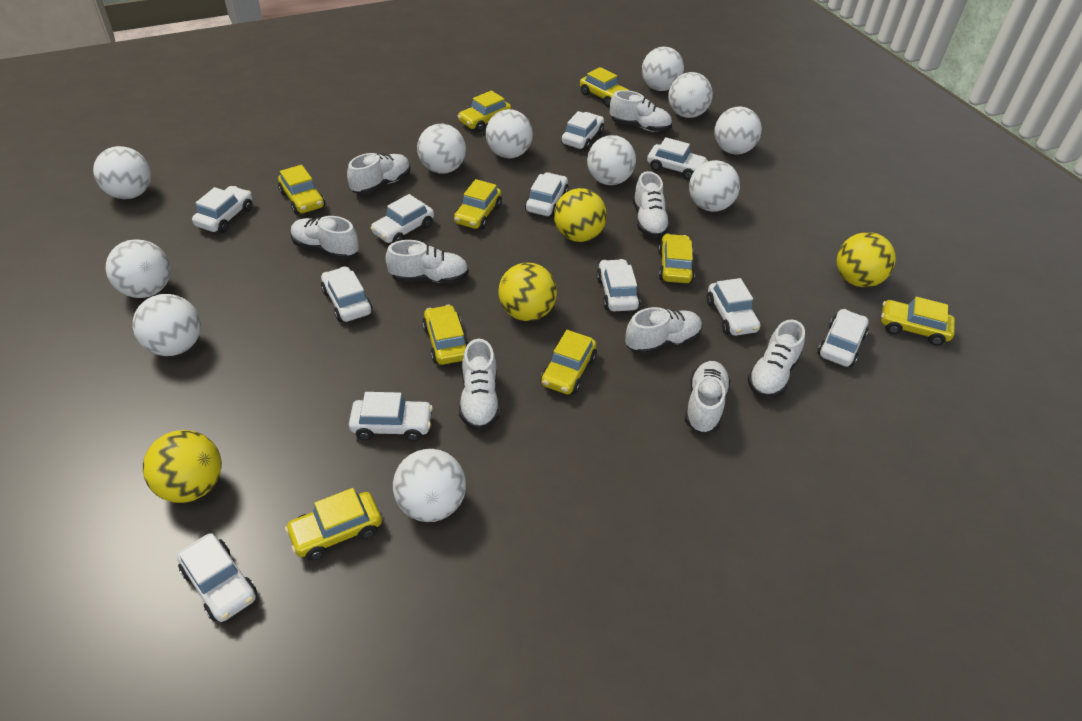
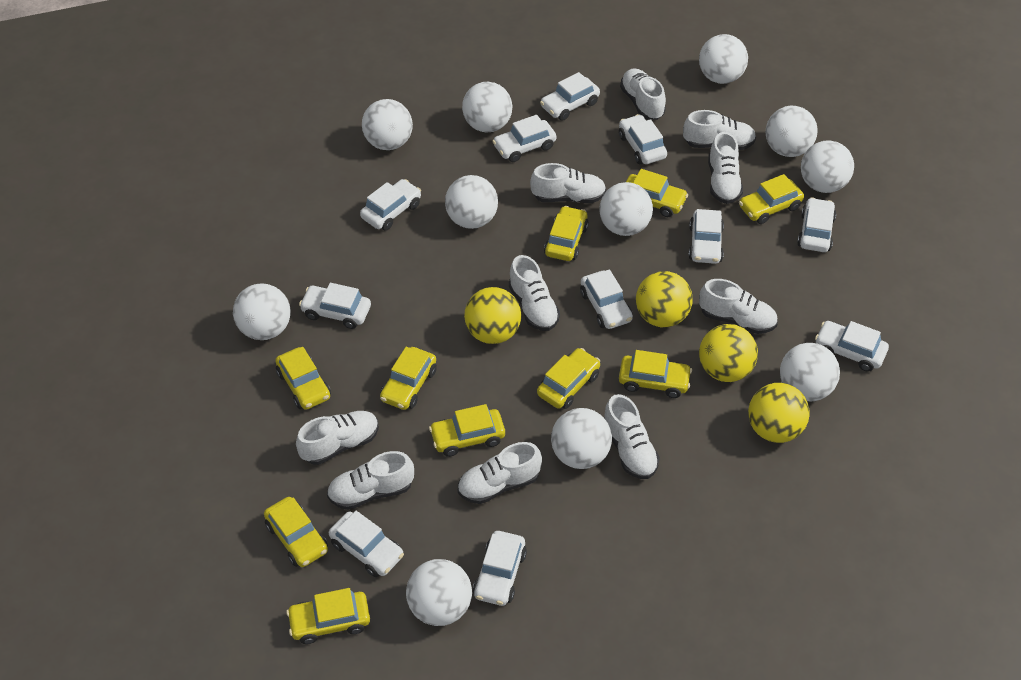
white shoe: [291,216,359,260] [347,153,411,194] [385,240,469,283] [459,339,500,430] [610,90,672,132] [625,307,702,355] [633,171,670,238] [685,361,731,433] [748,319,805,398] = 9 -> [296,411,379,465] [327,451,414,510] [458,442,542,504] [509,255,560,331] [530,163,606,203] [604,394,660,479] [620,68,666,120] [683,110,756,150] [699,279,778,334] [708,132,743,204] = 10
yellow car: [278,165,325,215] [285,488,382,561] [422,305,468,365] [454,179,502,230] [458,90,511,132] [541,330,597,394] [580,67,628,107] [658,234,695,283] [881,297,955,346] = 9 -> [264,497,328,567] [275,347,331,410] [286,588,370,644] [380,347,437,410] [429,404,505,457] [537,348,600,409] [544,206,589,261] [619,350,692,398] [626,169,688,217] [739,174,804,224] = 10

